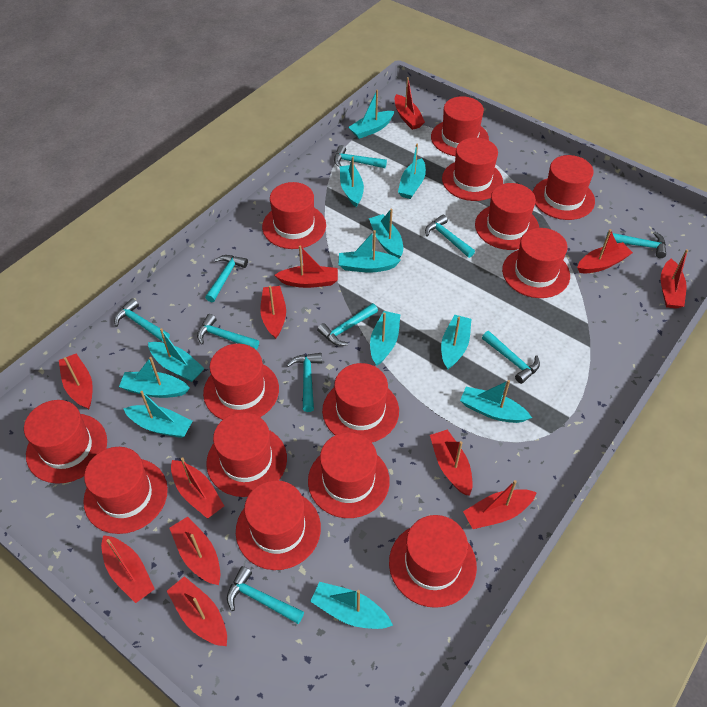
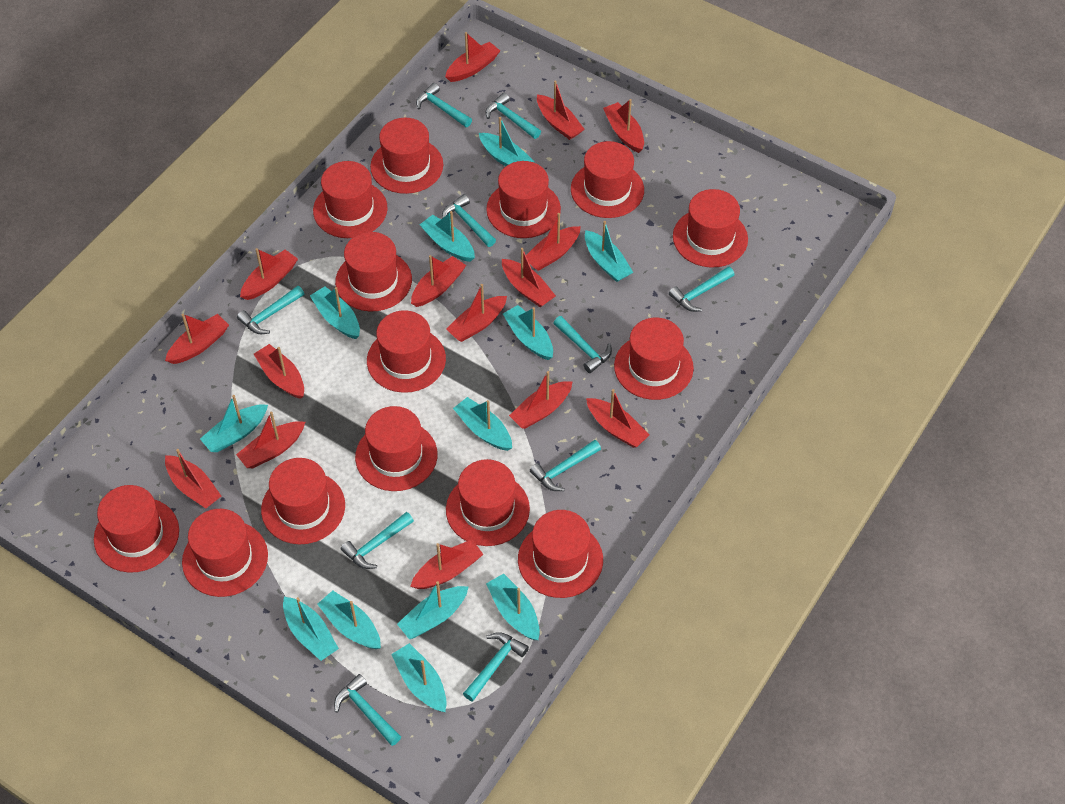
red boat: [59,354,93,409] [101,535,155,603] [167,576,227,646] [170,517,220,585] [171,457,224,519] [260,285,286,339] [275,246,338,288] [395,77,425,130] [430,429,473,495] [463,480,537,529] [577,229,633,273] [661,249,688,309] = 12 -> [165,314,229,364] [165,449,221,509] [236,411,305,468] [240,248,298,300] [254,344,304,399] [410,539,483,589] [411,255,466,307] [445,32,500,82] [446,284,507,342] [502,248,556,307] [509,371,573,429] [526,213,581,271] [537,81,585,140] [586,389,650,448] [603,99,644,153] = 15

